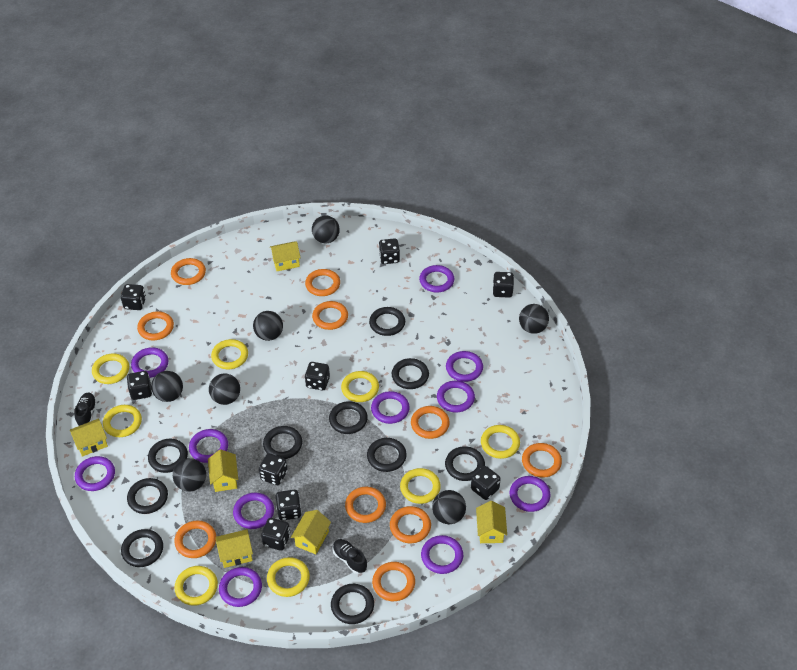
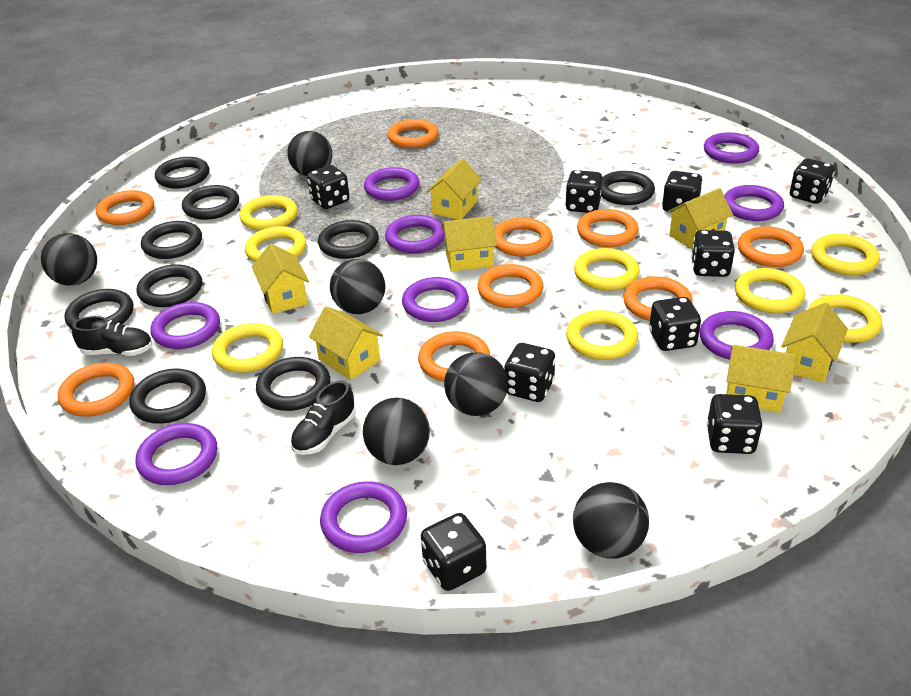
black ball: [151,371,183,402] [173,458,206,492] [209,373,240,405] [253,311,283,341] [312,216,340,243] [432,490,466,524] [519,304,549,334] = 7 -> [41,233,97,286] [287,131,332,176] [330,259,385,314] [363,397,430,465] [444,352,508,416] [573,482,649,559] = 6
black ring: [121,529,163,567] [127,478,168,514] [148,439,188,473] [263,426,302,459] [329,401,368,434] [331,584,374,624] [367,438,407,472] [369,307,405,336] [392,358,429,389] [445,446,485,481] = 10 -> [64,289,134,329] [129,369,206,424] [136,264,202,307] [141,221,202,259] [155,157,209,189] [182,185,239,220] [256,357,330,411] [318,220,379,259] [601,171,655,205] = 9
orange ring: [137,311,174,341] [171,258,206,285] [174,521,216,558] [305,269,340,296] [312,301,348,330] [345,487,386,523] [372,562,415,601] [390,506,431,543] [411,406,450,439] [522,443,562,478] = 10 -> [58,362,134,417] [96,190,154,225] [388,119,439,148] [418,331,491,382] [477,264,544,308] [494,218,553,256] [577,209,639,247] [623,276,693,321] [738,226,804,267] = 9
purple ring: [75,456,115,491] [131,347,168,378] [189,429,228,463] [219,567,262,607] [233,493,274,529] [371,391,410,424] [419,265,454,293] [421,535,463,574] [437,381,475,412] [446,351,483,382] [510,476,550,512] = 11 -> [136,423,217,485] [151,302,220,349] [320,481,407,553] [364,167,420,201] [385,215,445,253] [402,277,469,322] [699,311,774,360] [704,132,759,164] [724,185,784,221] = 9
yellow house: [70,419,108,457] [208,449,238,492] [216,529,253,568] [270,241,301,271] [291,510,331,554] [476,501,507,543] = 6 -> [252,244,309,314] [309,306,383,380] [426,159,482,220] [441,216,497,272] [667,188,733,249] [726,345,796,413] [781,303,848,383] = 7

